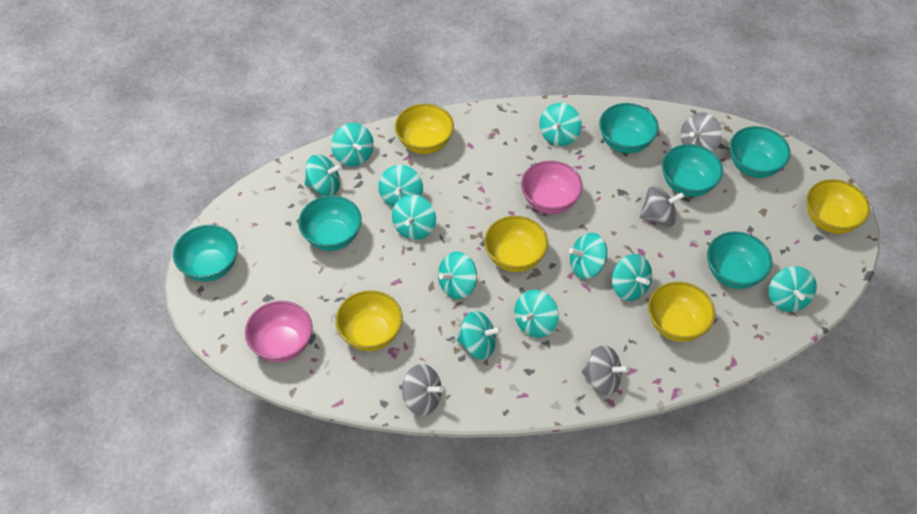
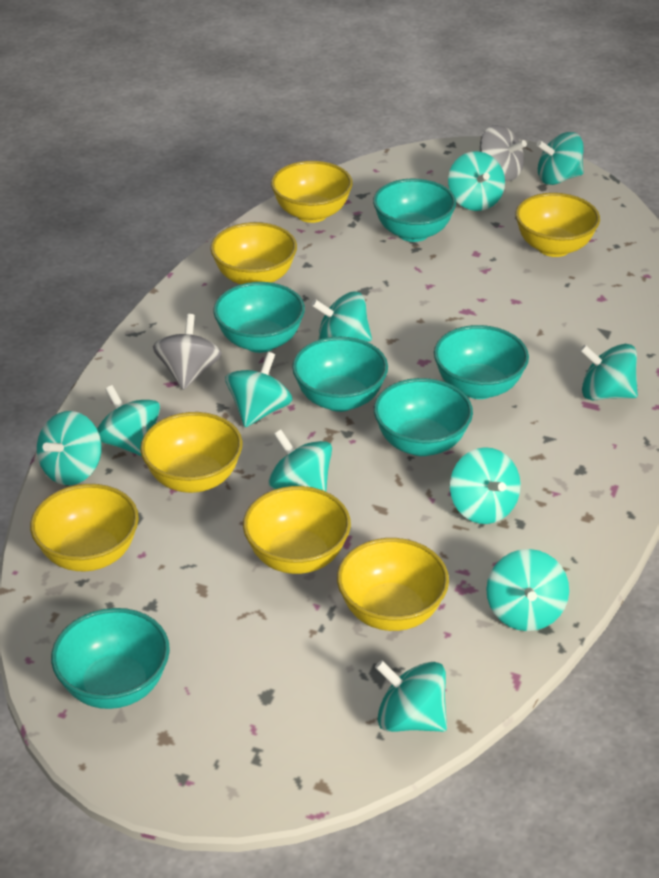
grey spinning top: [402,364,444,416] [581,345,630,396] [639,186,685,227] [681,113,722,152] = 4 -> [153,314,222,390] [480,125,527,181] = 2
pink bowl: [245,301,313,362] [521,161,583,214] = 2 -> none = 0
yellow bowl: [335,290,403,351] [395,104,454,154] [484,216,548,272] [648,282,715,342] [806,179,870,234] = 5 -> [30,484,139,571] [140,412,243,493] [210,222,297,284] [243,486,351,574] [271,161,353,223] [337,538,449,631] [516,193,600,257] = 7

